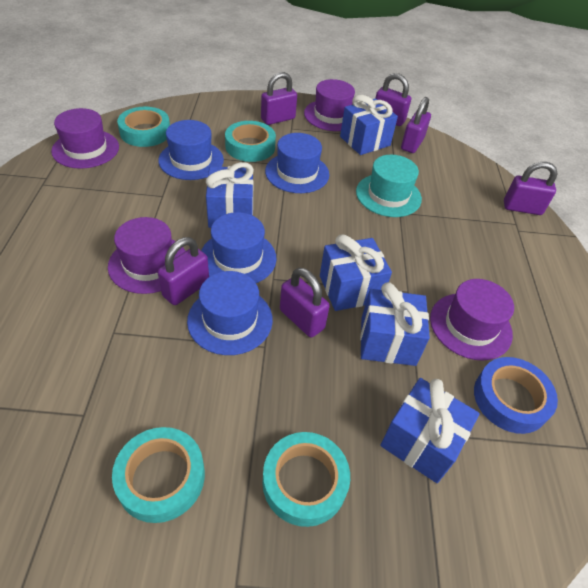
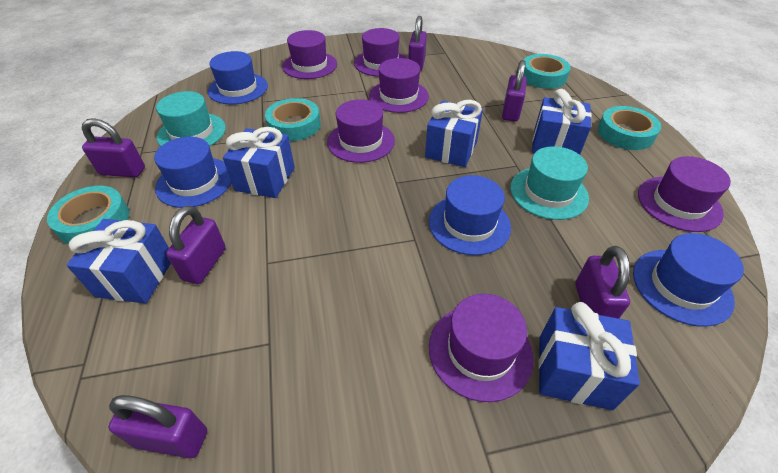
blue tape: [474,357,558,434] = 1 -> none = 0
purple hat: [51,108,119,169] [108,217,185,294] [304,79,355,131] [430,279,514,360] = 4 -> [282,30,337,79] [327,99,395,163] [354,28,407,77] [369,58,429,113] [429,294,533,402] [638,156,731,232] = 6
turquoise hat: [356,155,422,217] = 1 -> [156,91,226,146] [510,146,589,220] = 2

